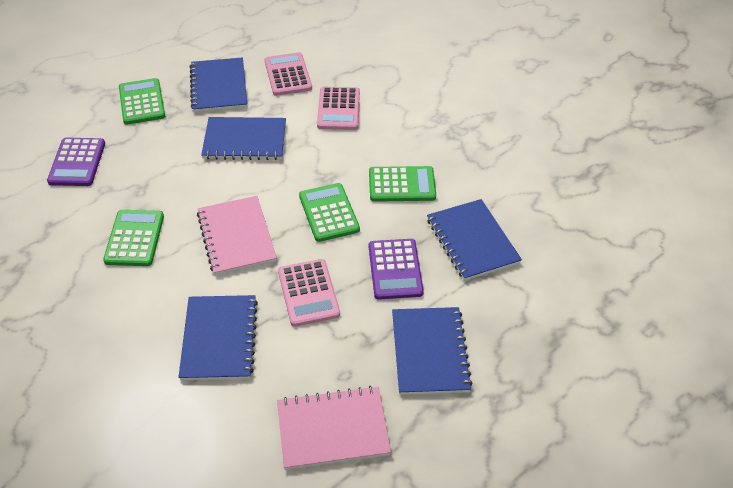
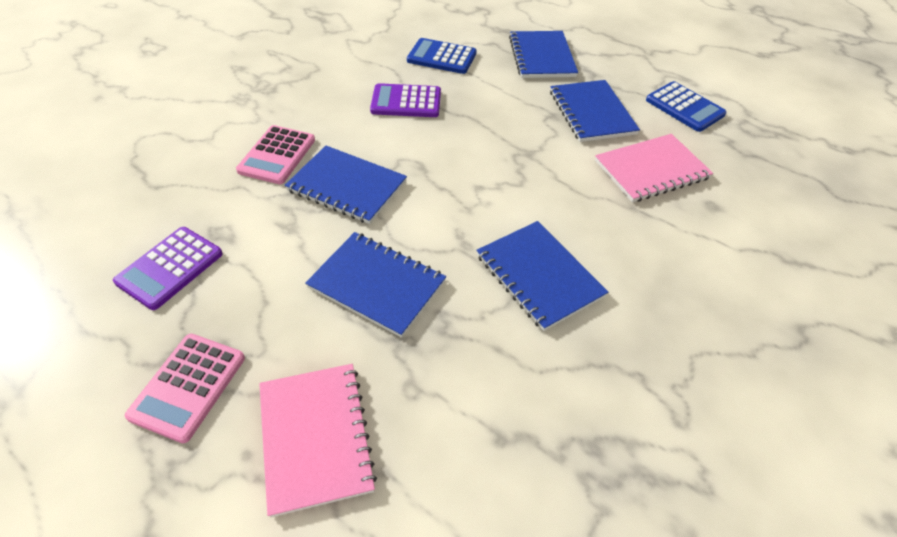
blue calculator: none = 0 -> [407,38,476,74] [646,81,726,132] = 2
green calculator: [103,210,164,266] [119,78,165,125] [299,183,360,242] [369,166,436,202] = 4 -> none = 0
pink calculator: [264,52,312,96] [278,259,340,327] [317,87,360,130] = 3 -> [125,334,245,443] [236,125,315,184] = 2

